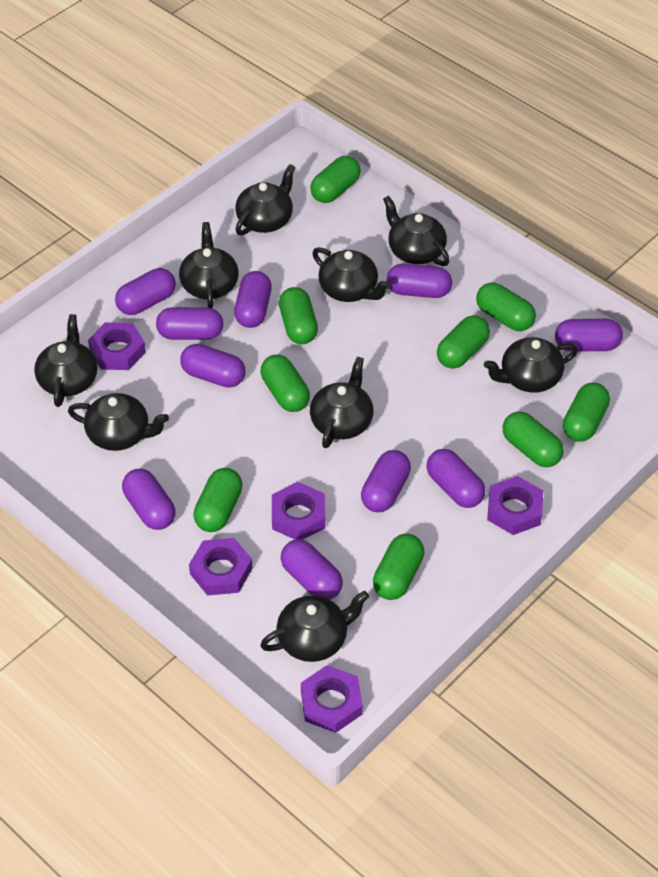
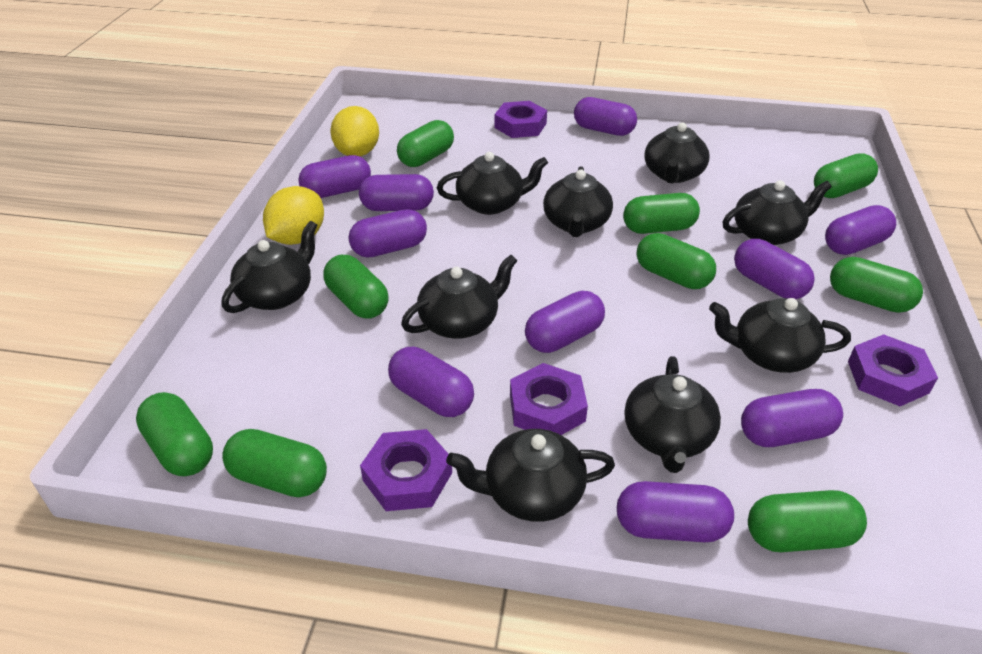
purple nut: [88,322,146,370] [189,538,253,596] [272,482,325,540] [301,665,363,733] [487,476,543,535] = 5 -> [360,429,452,511] [495,101,547,138] [510,363,588,435] [848,334,938,406] = 4
yellow lemon: none = 0 -> [263,186,324,245] [330,106,379,157] = 2

